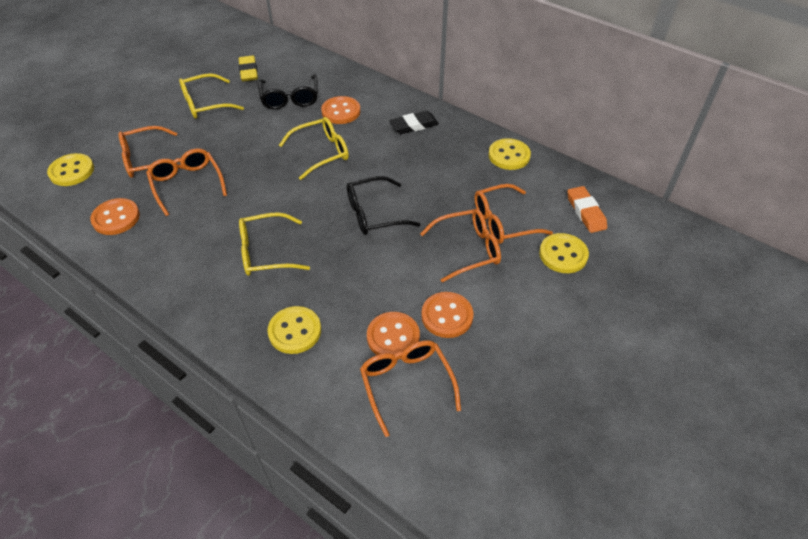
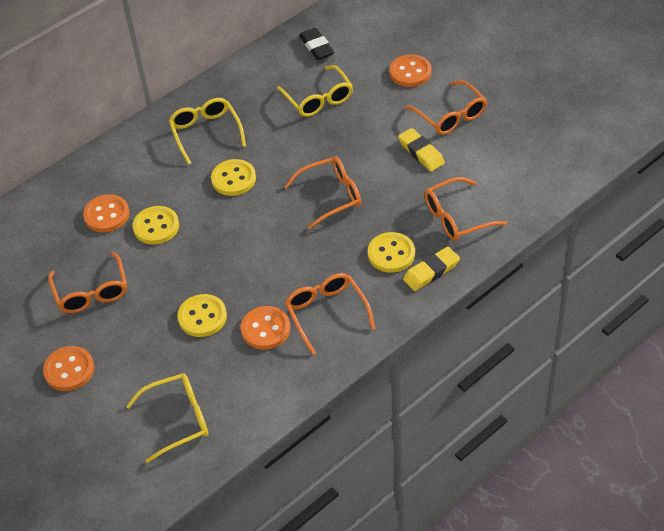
black glasses: [258,75,318,109] [347,176,421,235] = 2 -> none = 0
orange eraser: [567,186,607,233] = 1 -> none = 0
yellow eraser: [239,55,258,81] = 1 -> [398,128,445,171] [403,247,460,291] = 2

